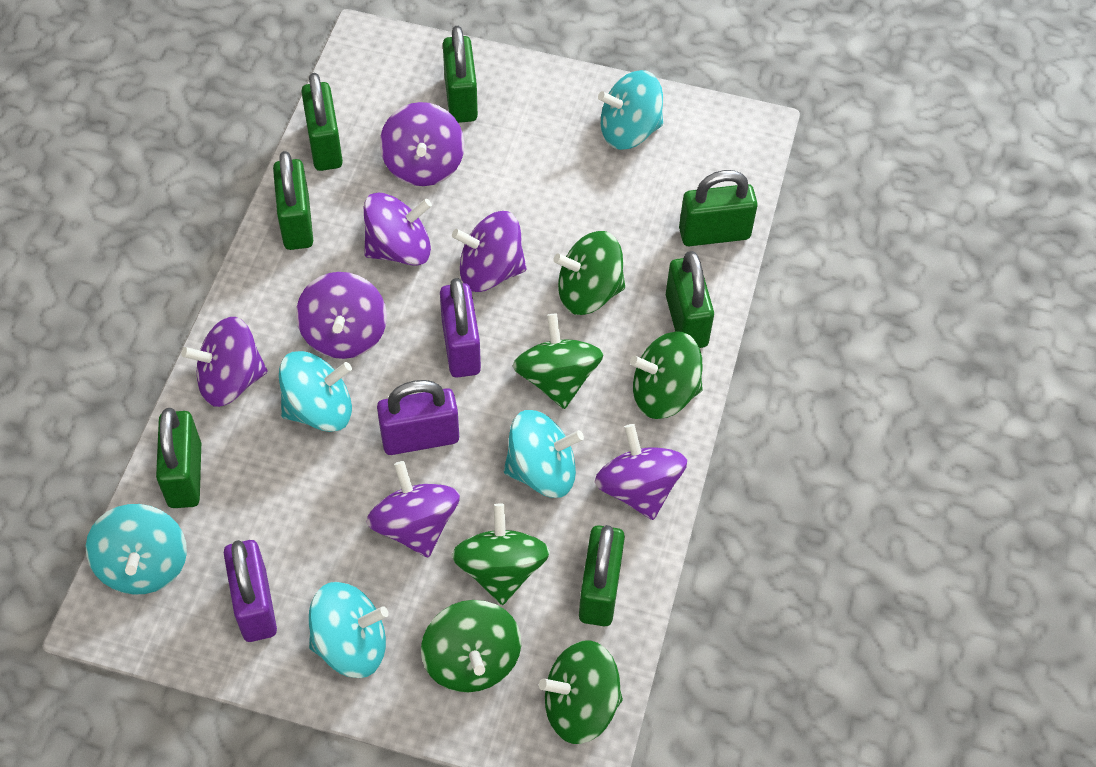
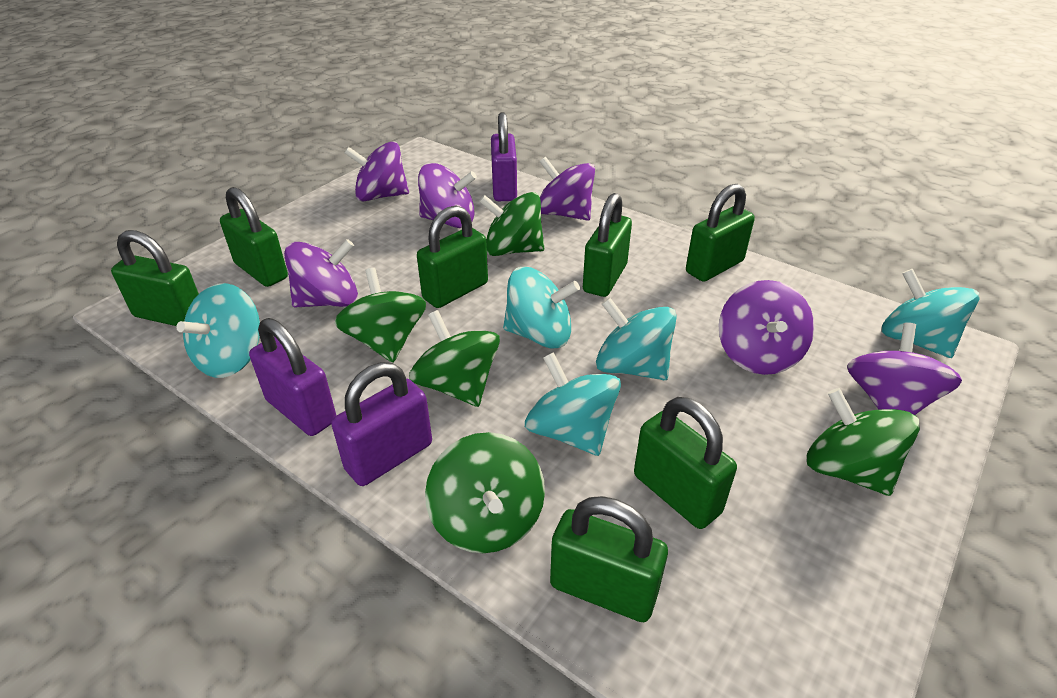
green spinning top: [421,600,521,692] [452,503,550,605] [513,314,603,409] [539,640,623,744] [553,231,625,315] [630,331,703,419] = 6 -> [334,268,426,362] [409,310,500,407] [425,432,545,553] [479,192,544,256] [806,388,920,496] = 5
purple spinning top: [181,317,268,407] [296,272,387,359] [364,193,432,266] [367,461,460,558] [380,102,464,186] [452,211,527,292] [595,424,687,520] = 7 -> [284,239,358,308] [344,141,409,202] [418,163,477,228] [540,157,595,221] [719,280,814,375] [847,323,962,415] = 6

